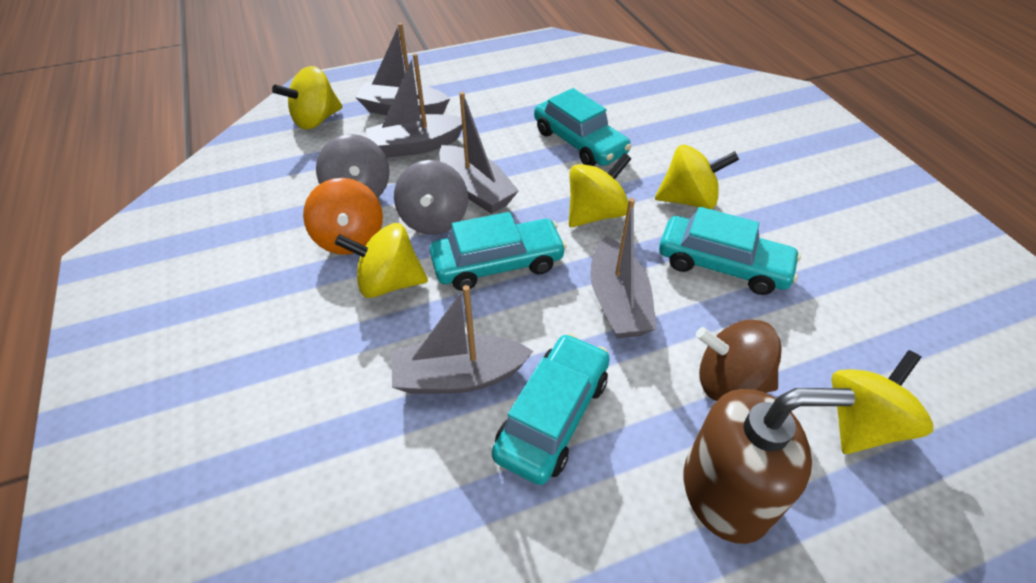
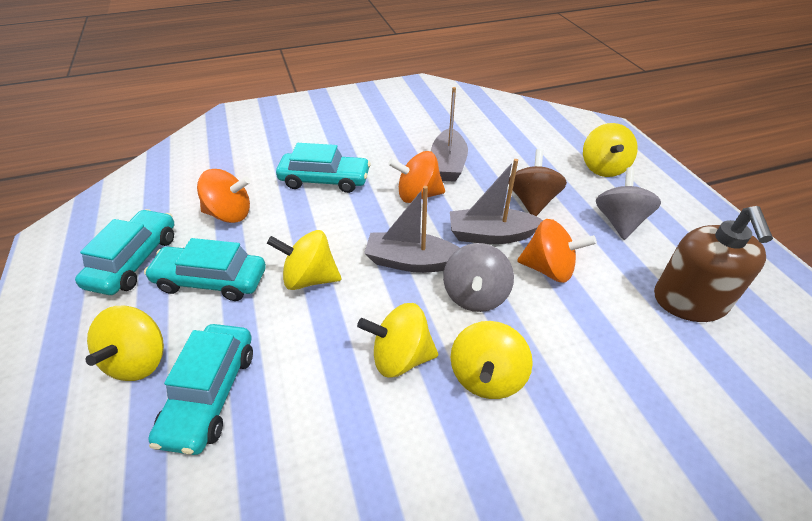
grey boat: [355,23,450,116] [366,53,462,158] [391,285,533,394] [439,92,519,214] [590,198,656,338] = 5 -> [364,186,459,273] [432,87,468,182] [450,159,543,244] = 3
orange spinning top: [303,178,383,255] = 1 -> [197,169,251,223] [388,151,445,203] [517,219,597,283] = 3

